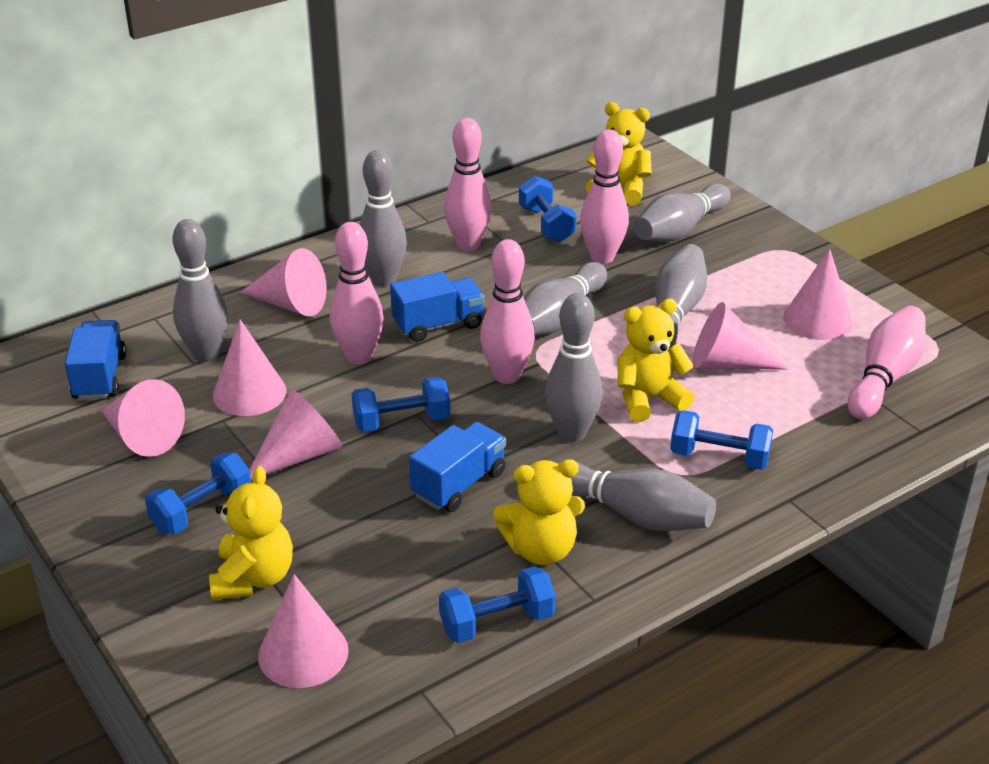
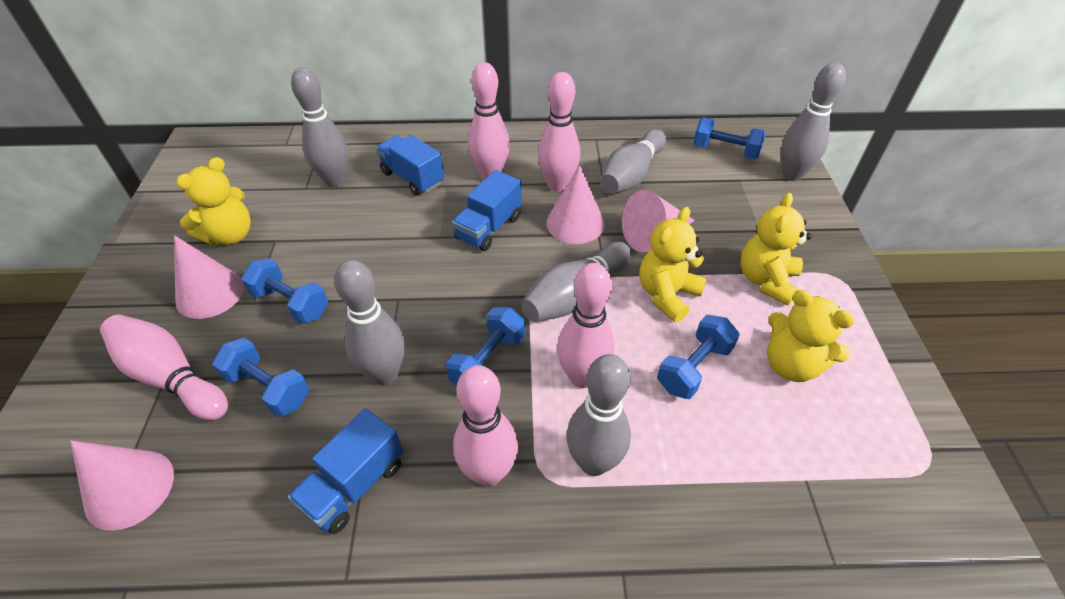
grey bowling pin: [172,219,228,362] [359,150,407,287] [523,262,607,336] [545,293,603,442] [555,460,716,531] [634,183,731,242] [655,244,707,348] = 7 -> [291,68,348,187] [334,260,405,385] [521,242,631,322] [566,354,631,476] [600,129,666,194] [781,62,846,181] = 6
pink cone: [101,379,185,457] [213,319,287,416] [240,248,327,317] [250,389,343,479] [258,574,349,688] [692,302,788,370] [783,249,853,340] = 7 -> [70,441,174,531] [174,235,244,319] [546,165,605,244] [622,190,695,252] = 4

